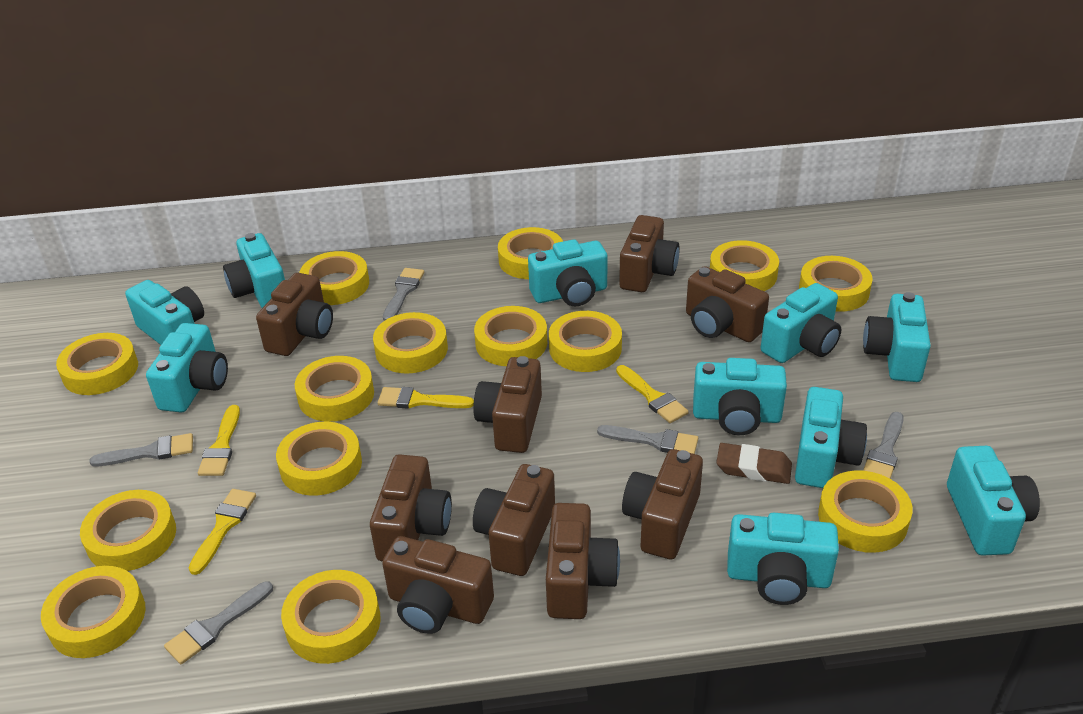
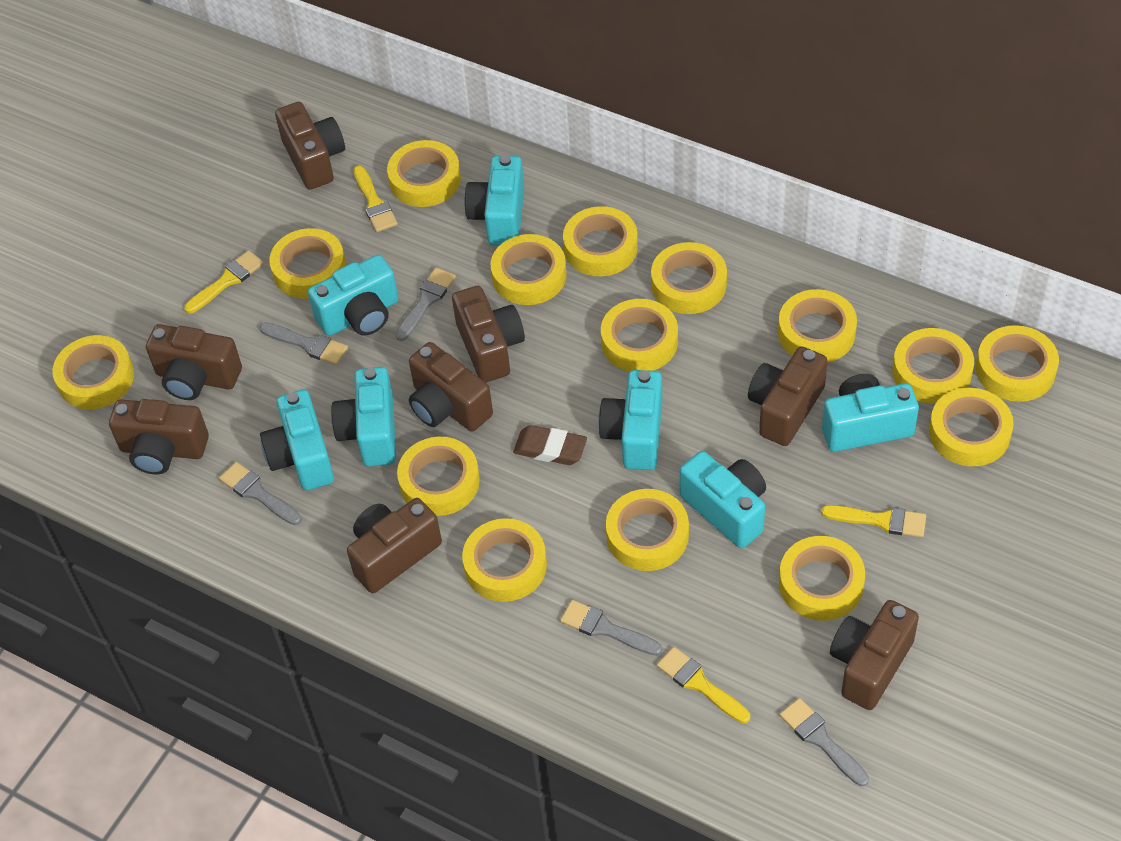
brown camera: [256,273,333,356] [370,454,452,561] [382,536,494,634] [473,356,542,453] [473,464,555,576] [546,503,620,619] [619,215,680,292] [622,449,703,559] [686,266,769,342] = 9 -> [109,399,209,474] [146,324,242,400] [275,102,345,190] [347,498,442,593] [409,342,493,432] [452,286,525,382] [748,346,828,446] [830,600,919,710] = 8
turquoise camera: [125,280,204,345] [146,323,228,412] [223,233,285,308] [528,239,608,307] [693,358,787,435] [727,512,839,605] [761,283,841,363] [795,387,867,488] [863,292,931,382] [947,446,1040,556] = 10 -> [260,389,334,490] [308,255,399,336] [331,367,396,467] [464,155,524,246] [598,370,662,470] [680,451,766,548] [822,374,919,452] = 7
yellow tape: [41,566,146,658] [56,333,138,395] [80,490,176,571] [276,422,362,496] [281,570,380,664] [295,356,374,422] [299,251,369,305] [373,312,448,374] [474,306,547,366] [498,227,563,279] [549,311,622,372] [710,240,779,291] [799,256,873,312] [818,470,913,553] = 14 -> [53,335,134,409] [269,228,346,299] [387,140,461,207] [397,437,480,516] [462,518,547,602] [491,234,567,305] [563,206,638,276] [601,299,678,372] [606,489,689,571] [651,242,727,314] [778,289,857,362] [779,536,865,621] [892,328,974,404] [929,388,1014,466] [976,325,1059,402] = 15

